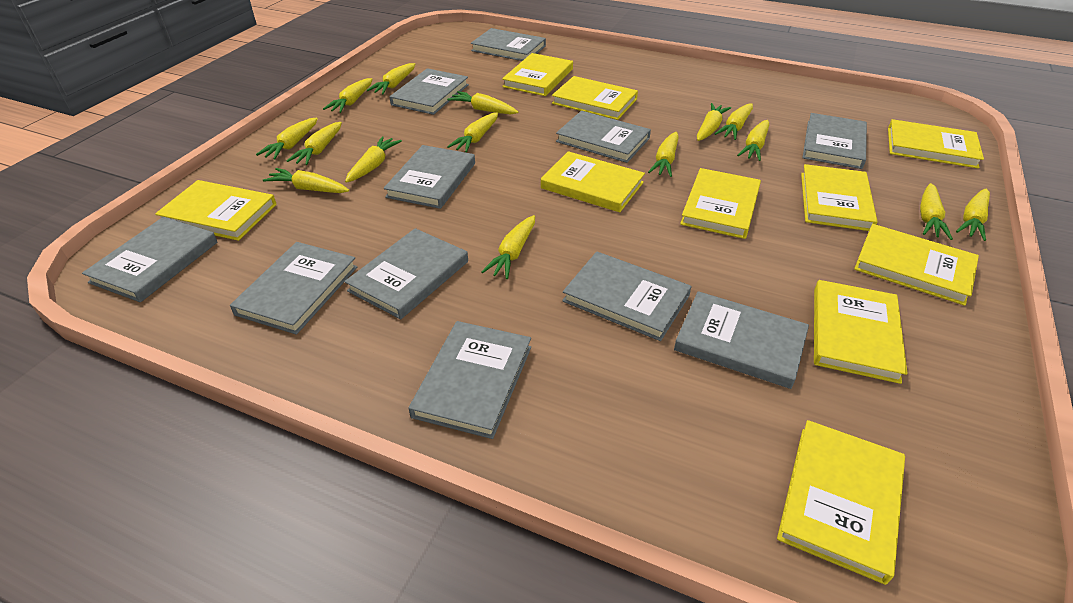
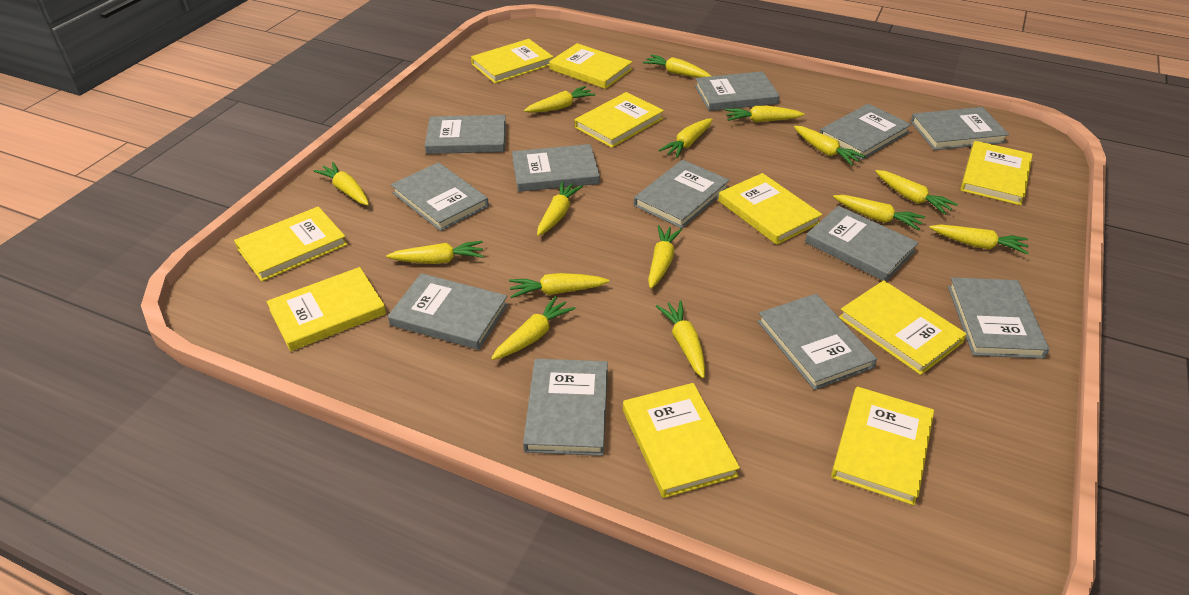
grey book: [82,217,218,302] [230,242,357,335] [345,228,468,319] [384,145,475,209] [390,68,469,115] [409,321,531,439] [471,28,546,61] [556,111,651,163] [562,251,692,341] [674,291,809,389] [802,113,867,169] = 11 -> [388,273,508,350] [391,162,489,231] [425,115,506,154] [512,144,600,192] [523,359,608,456] [634,160,730,228] [695,71,780,111] [758,294,877,390] [805,206,919,282] [820,104,911,160] [911,107,1009,150] [948,277,1049,359] = 12

